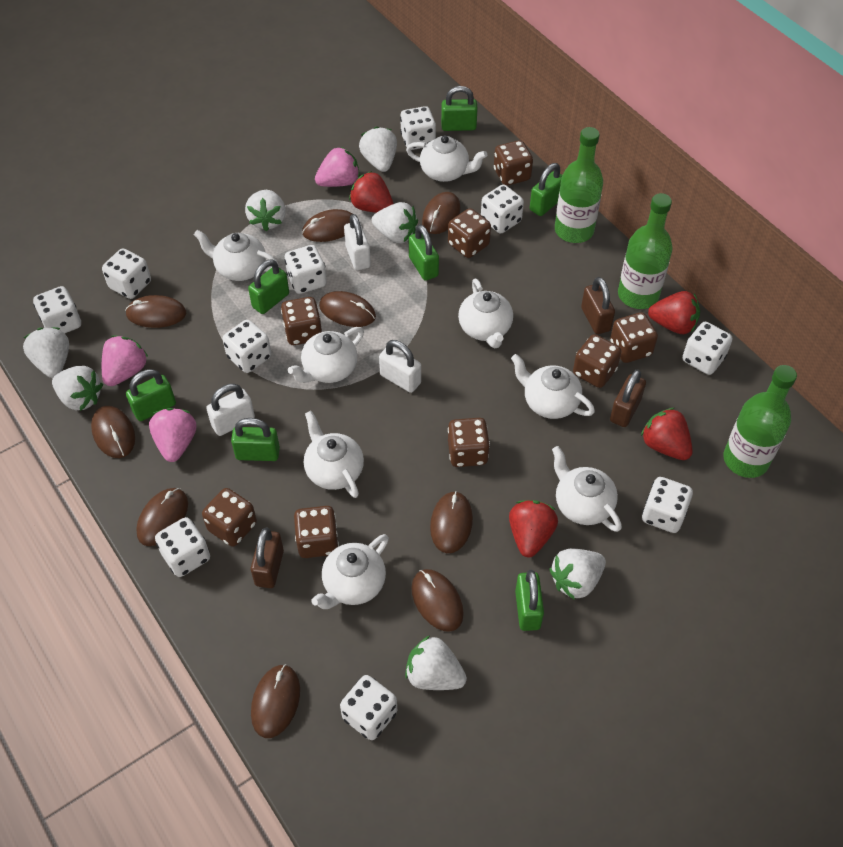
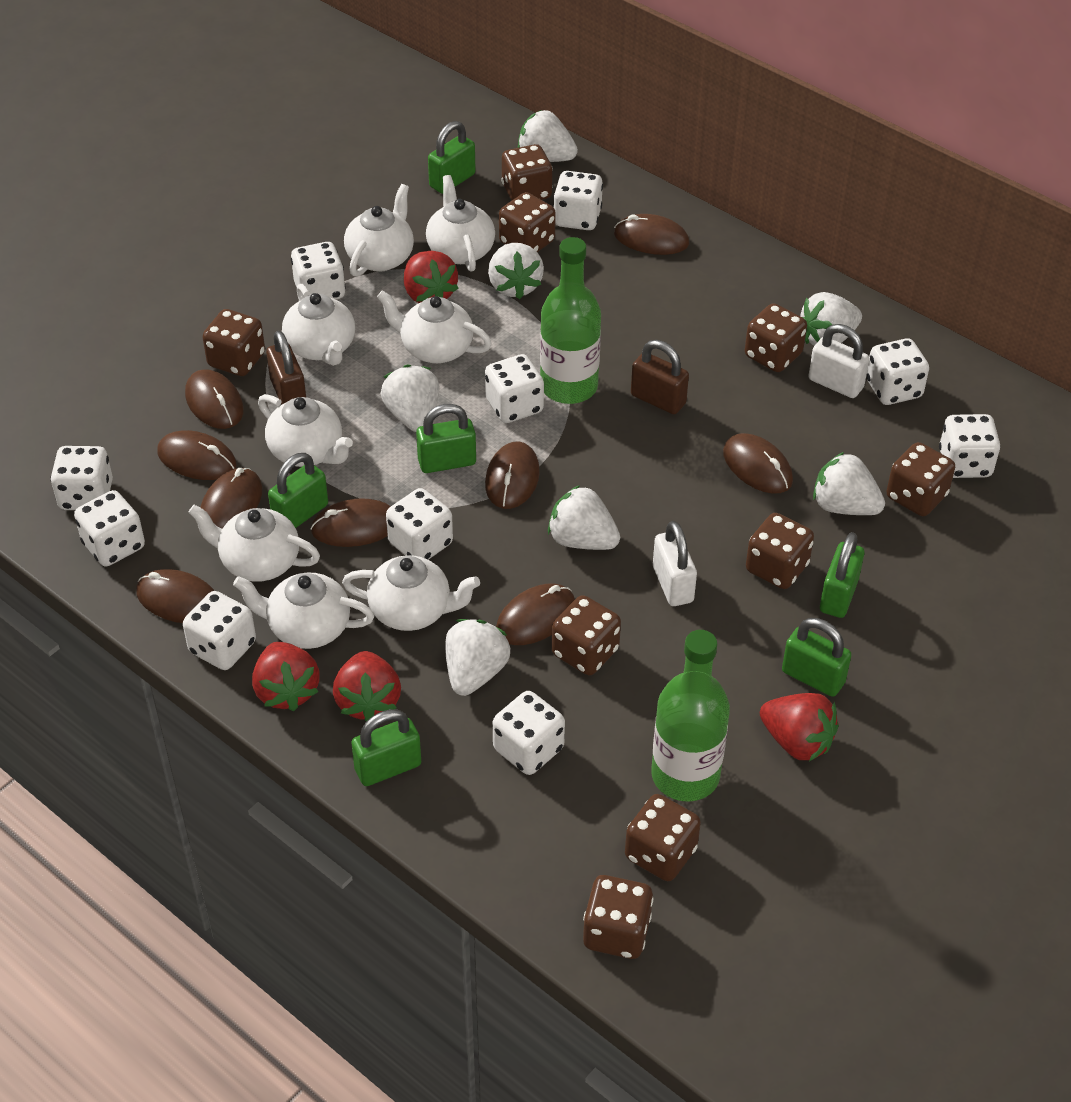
brown dice: [202,488,257,547] [281,297,322,345] [294,506,339,558] [448,208,491,258] [448,418,490,467] [494,140,533,186] [573,334,621,388] [610,312,658,363] = 8 -> [202,309,265,376] [499,192,556,252] [501,144,553,201] [552,595,621,675] [583,875,654,959] [625,794,701,881] [745,303,807,372] [746,513,814,589] [887,442,955,516] = 9
brown padlock: [251,527,284,588] [581,277,615,334] [610,369,646,427] = 3 -> [266,331,306,405] [631,340,689,414] = 2
green bottle: [555,127,603,243] [618,193,673,309] [723,365,797,478] = 3 -> [540,237,601,404] [651,630,730,802] = 2
green padlock: [126,369,176,421] [231,418,280,461] [248,259,289,314] [409,224,439,281] [441,86,478,131] [515,570,544,631] [530,163,562,216] = 7 -> [268,453,328,528] [351,709,421,786] [416,404,476,473] [428,121,476,194] [782,618,851,697] [820,532,864,618] = 6
pink strawberry: [102,335,148,386] [149,408,196,462] [315,146,360,187] = 3 -> none = 0
white padlock: [206,384,255,436] [344,214,371,270] [379,340,421,393] = 3 -> [653,521,697,606] [808,324,869,398] = 2

